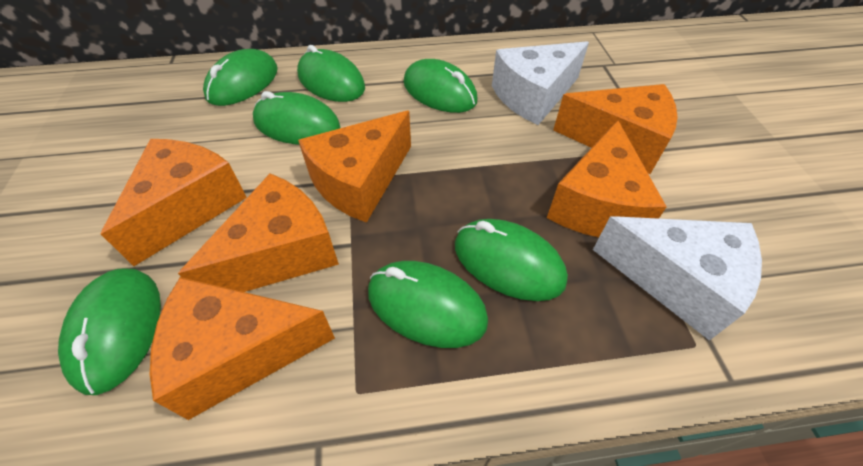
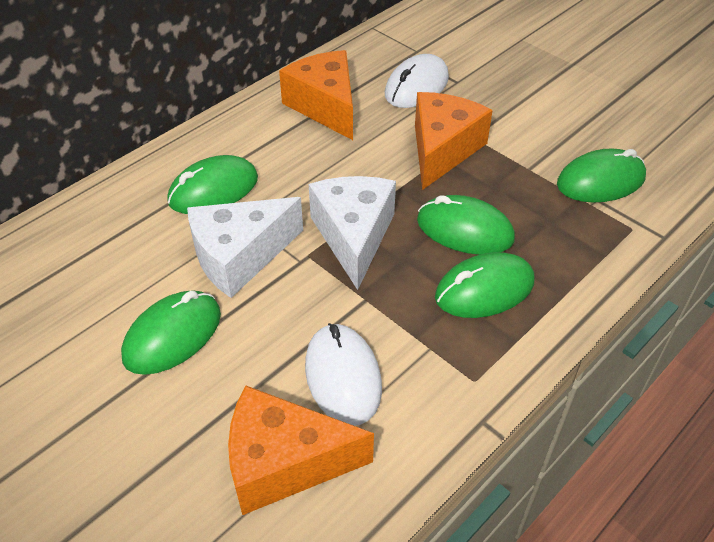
green mouse: [58,269,161,395] [203,49,278,106] [253,91,340,145] [297,45,365,102] [368,261,488,348] [403,59,478,113] [455,219,568,301] = 7 -> [121,290,221,375] [167,155,258,214] [417,195,515,255] [435,252,534,318] [557,148,646,203] = 5
orange cheese: [101,139,247,266] [150,277,335,420] [178,173,339,292] [298,111,411,223] [547,120,667,237] [553,84,678,174] = 6 -> [228,386,374,515] [279,50,353,140] [415,92,493,190] = 3
white mouse: none = 0 -> [305,323,382,426] [385,54,449,108] = 2

